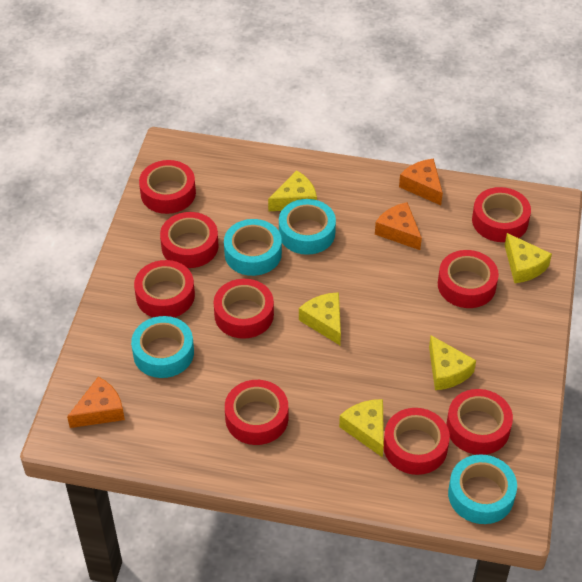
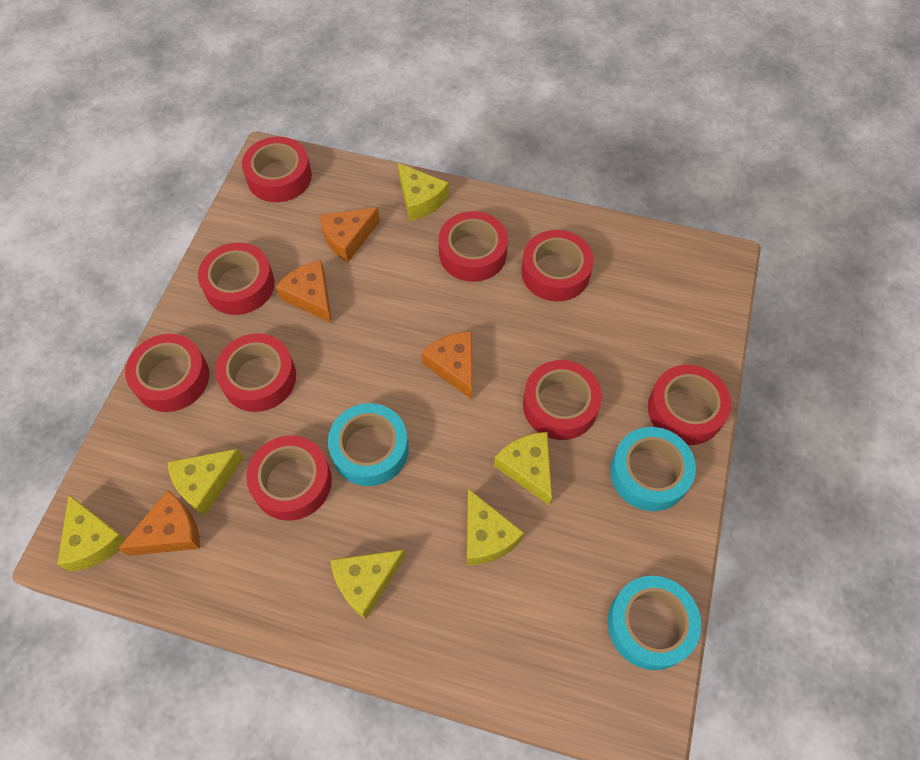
orange cheese: [67,377,125,428] [375,202,422,250] [399,159,443,205] = 3 -> [118,490,200,556] [276,260,332,323] [319,208,380,262] [421,331,472,399] = 4
turquoise tape: [131,316,194,378] [224,219,282,276] [279,199,336,255] [448,454,517,524] = 4 -> [328,403,409,486] [608,576,701,670] [610,427,696,511] = 3
yellow cheese: [268,170,317,211] [299,292,341,345] [339,399,384,458] [429,335,476,390] [505,233,552,283] = 5 -> [57,495,126,571] [167,449,244,516] [331,550,405,619] [398,163,449,221] [467,489,524,565] [494,432,552,506] = 6

